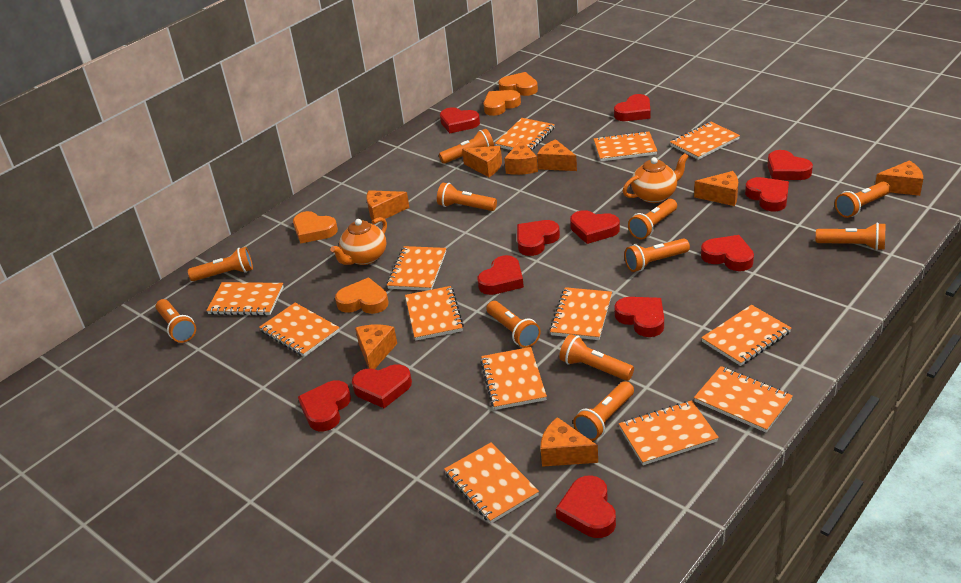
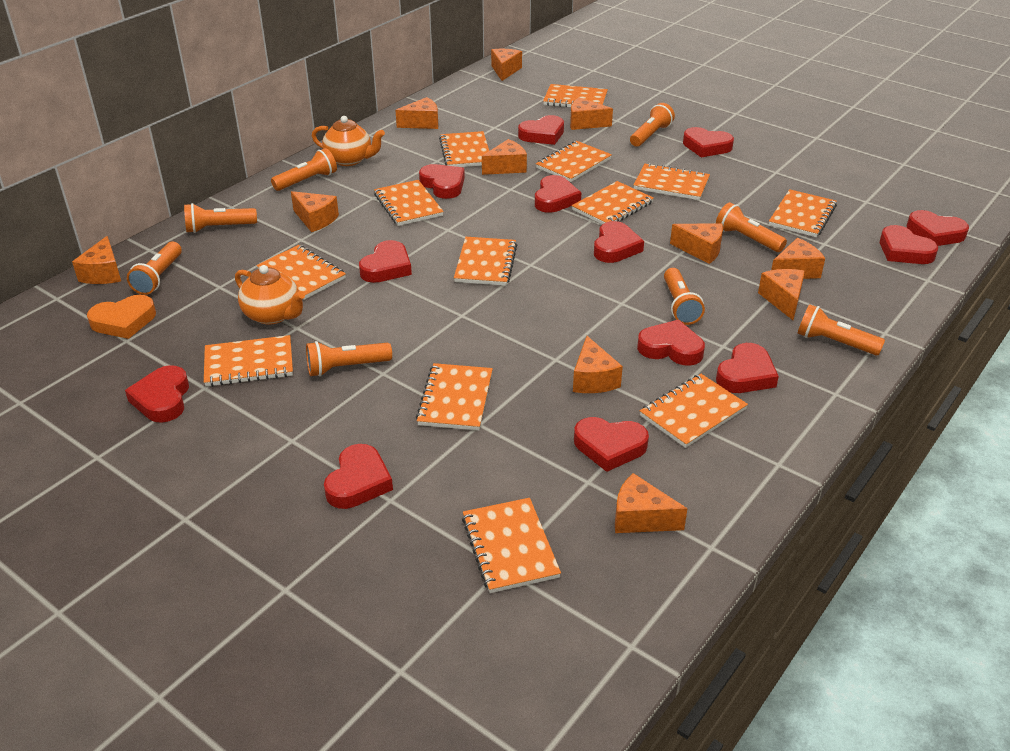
orange cheese: [355,324,397,369] [366,190,410,224] [462,146,502,177] [504,139,538,175] [537,139,577,171] [541,417,598,467] [694,171,738,206] [875,160,923,196] = 8 -> [72,236,121,284] [291,191,339,232] [396,97,438,129] [482,139,527,175] [491,49,522,81] [570,98,613,130] [573,336,623,393] [615,473,688,533] [670,223,723,264] [758,269,805,320] [771,238,825,279] = 11
orange flashlight: [156,299,196,343] [188,247,253,281] [437,183,497,211] [439,129,494,164] [486,301,541,348] [559,334,634,381] [573,381,634,441] [624,238,690,272] [628,199,677,239] [816,222,885,251] [835,182,890,218] = 11 -> [127,242,182,295] [184,203,257,233] [271,148,337,191] [306,341,392,377] [630,103,675,147] [664,268,705,325] [716,202,787,252] [798,304,885,355] = 8
orange heart: [293,211,338,244] [335,278,389,314] [483,90,521,116] [498,72,538,96] = 4 -> [87,295,156,339] = 1
red heart: [298,380,351,431] [352,364,412,408] [440,107,480,133] [478,255,524,295] [517,220,560,256] [556,475,616,538] [570,210,620,244] [614,94,651,121] [614,297,664,337] [701,235,754,271] [745,177,789,211] [767,150,813,180] = 12 -> [125,365,189,423] [324,444,393,509] [359,240,412,283] [419,164,465,199] [518,115,564,145] [535,175,581,213] [574,417,649,472] [594,221,644,263] [637,320,705,366] [683,127,734,157] [716,343,779,393] [880,225,938,264] [907,210,969,246] = 13

